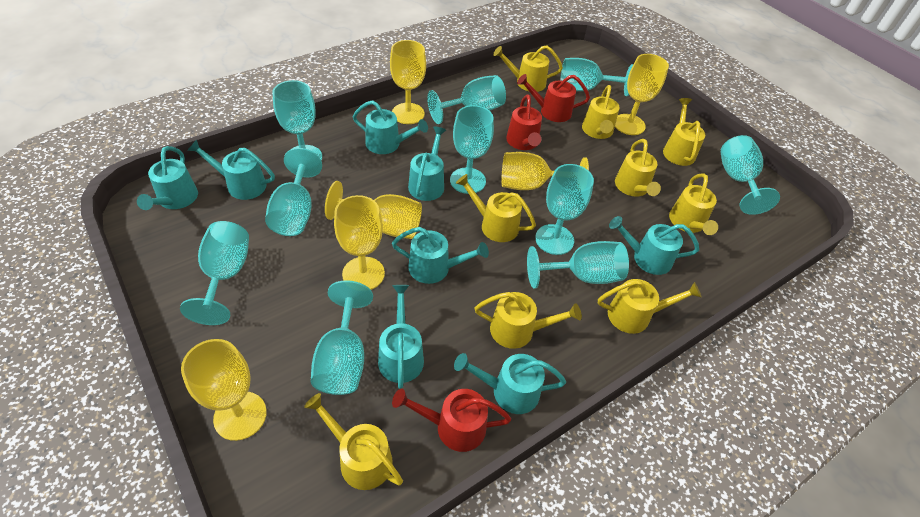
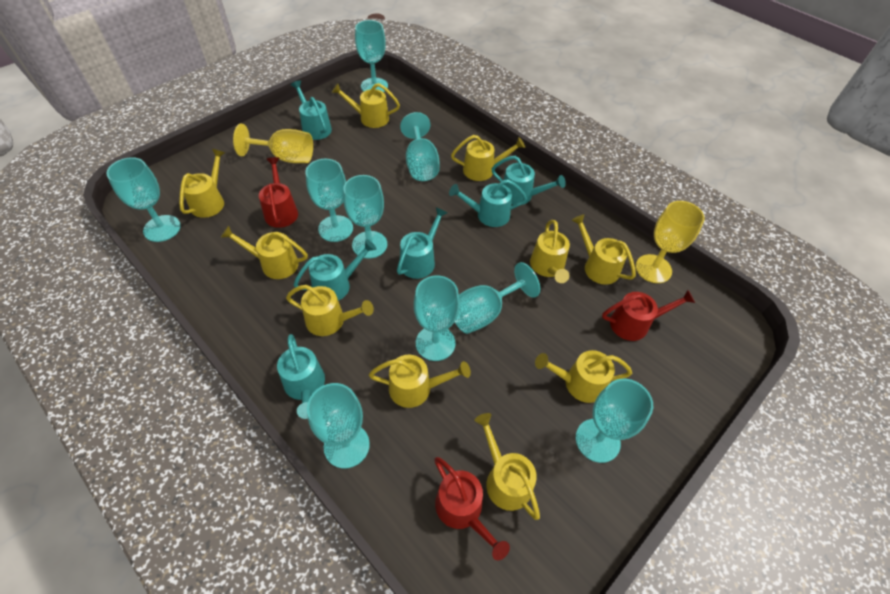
turquoise goblet: [180,221,249,325] [265,148,322,236] [272,80,322,161] [311,280,373,395] [427,75,506,124] [450,105,494,194] [527,241,629,288] [535,164,594,255] [560,58,633,96] [720,135,780,215] = 10 -> [107,157,181,242] [305,159,353,242] [307,383,370,468] [343,175,387,259] [355,20,388,92] [400,112,440,181] [414,275,460,361] [455,262,540,334] [576,379,653,463] = 9
turquoise watering can: [137,146,198,210] [187,139,275,200] [353,100,428,154] [378,285,424,389] [392,227,489,284] [408,126,446,201] [454,353,566,414] [609,216,699,275] = 8 -> [277,334,325,419] [291,81,332,140] [294,239,377,301] [397,207,448,279] [449,179,527,227] [491,156,566,205] = 6
yellow goblet: [181,339,267,441] [325,181,422,239] [334,195,385,290] [390,40,426,124] [501,152,589,190] [615,54,669,135] = 6 -> [233,124,313,163] [636,201,705,283] = 2
yellow watering can: [304,393,403,490] [456,174,536,242] [475,292,582,349] [493,45,563,92] [582,85,620,139] [598,279,701,334] [615,139,661,196] [663,98,705,166] [669,173,718,235] = 9 -> [179,149,225,218] [221,226,308,279] [286,285,374,336] [332,83,400,128] [369,355,471,408] [451,135,525,181] [475,413,540,520] [530,220,570,283] [535,350,632,403] [572,214,636,285] = 10

